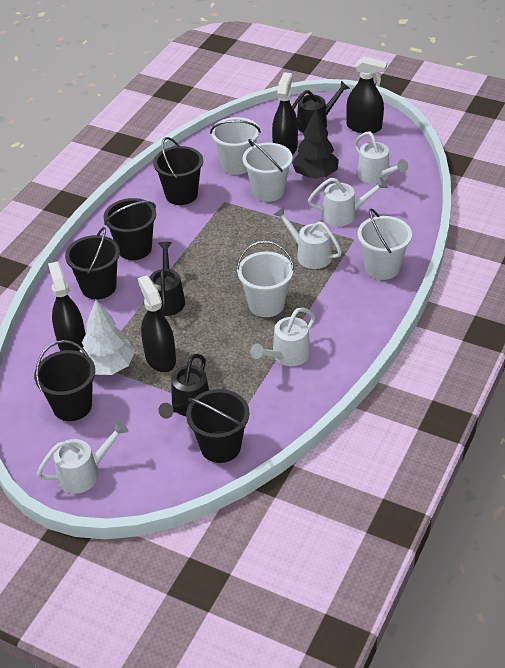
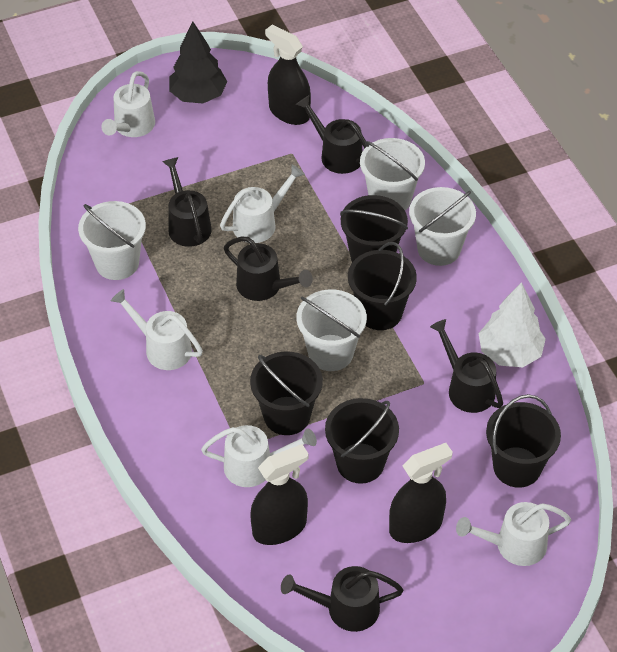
black spray bottle: [48,261,85,352] [138,275,176,372] [272,72,298,155] [346,57,387,133] = 4 -> [250,444,308,545] [265,25,311,125] [389,443,453,543] = 3
black watering can: [149,242,185,316] [158,354,209,419] [292,81,350,133] = 3 -> [162,157,212,247] [224,237,313,301] [281,566,403,632] [296,95,367,174] [430,319,503,413] = 5

